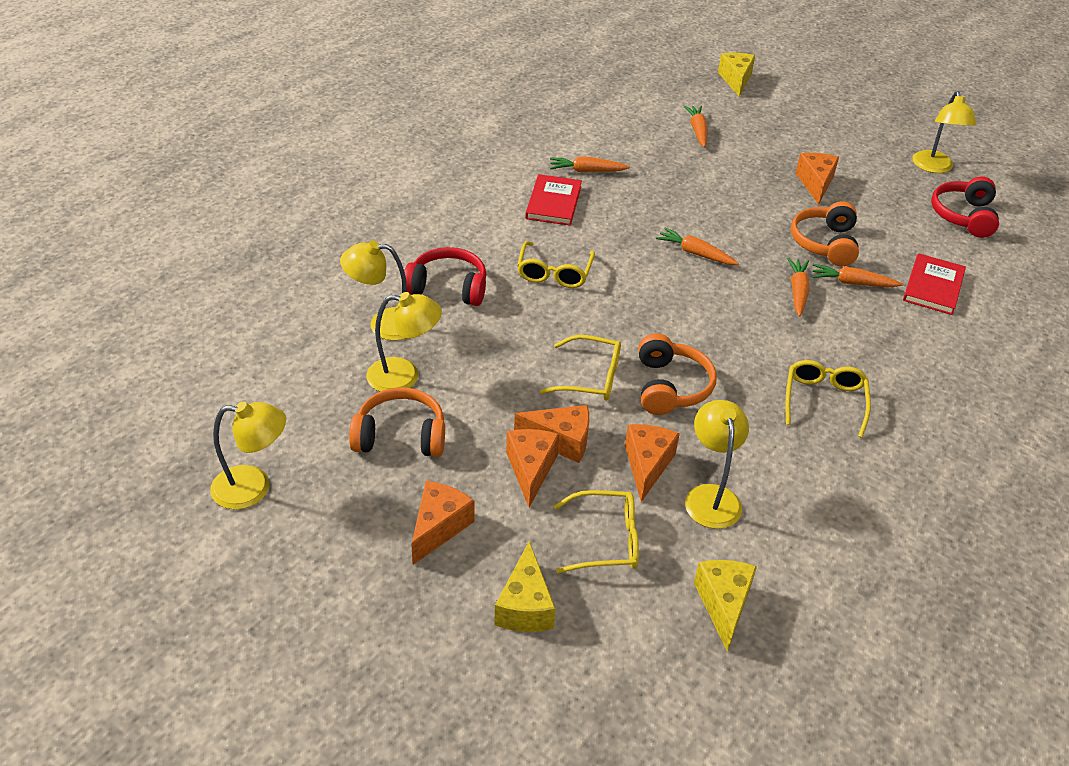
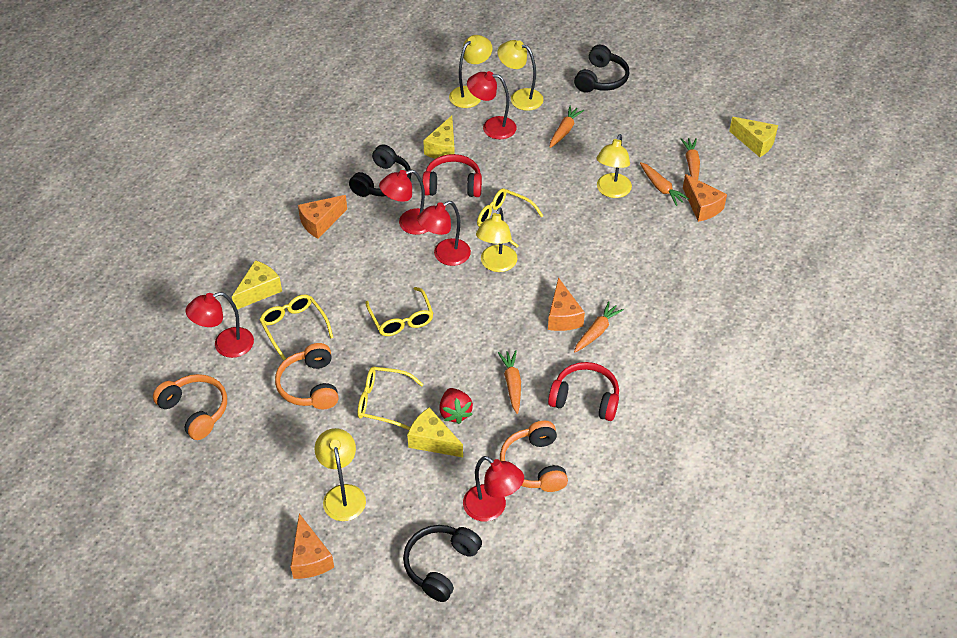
black headphones: none = 0 -> [349,144,412,197] [403,525,482,602] [574,45,630,93] = 3
orange cheese: [411,481,475,565] [506,429,560,508] [514,405,589,463] [625,424,680,502] [795,153,839,205] = 5 -> [291,514,334,579] [298,195,347,239] [548,277,585,331] [683,174,727,222] = 4
red book: [525,174,582,226] [903,253,966,315] = 2 -> none = 0
red lamp: none = 0 -> [186,292,254,358] [379,169,428,235] [417,201,471,266] [463,456,524,521] [467,71,517,139] = 5
red strawberry: none = 0 -> [439,388,473,424] = 1
yellow cheese: [494,541,556,632] [694,560,757,652] [718,53,755,96] = 3 -> [232,260,282,310] [407,407,463,457] [423,115,455,159] [729,117,778,157] = 4

